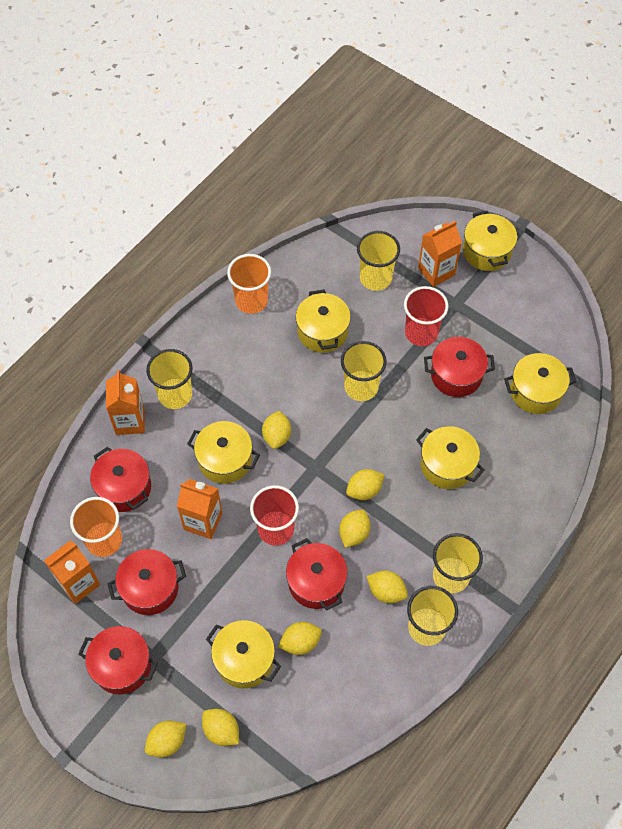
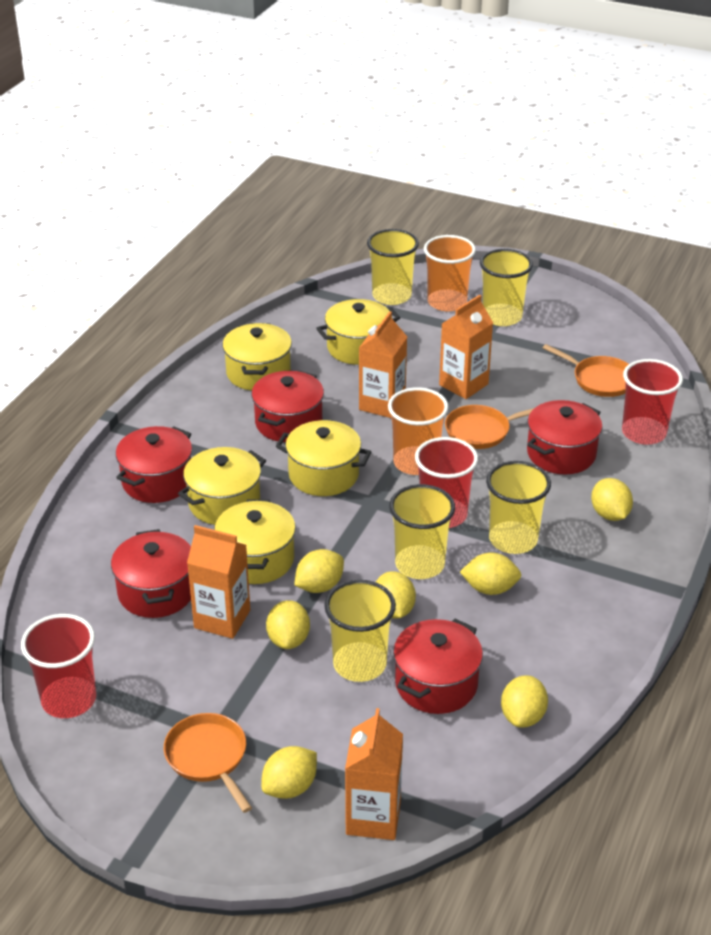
orange pan: none = 0 -> [164,713,252,813] [445,405,534,449] [543,344,629,397] = 3
red cup: [250,485,299,546] [404,286,449,346] = 2 -> [21,614,96,718] [415,437,478,528] [622,359,683,445] = 3
yellow pot: [187,421,260,484] [206,620,281,689] [296,289,351,353] [416,426,485,489] [463,211,517,271] [504,353,577,414] = 6 -> [178,447,266,525] [214,499,296,584] [223,323,292,391] [276,420,372,496] [316,299,400,365] = 5

